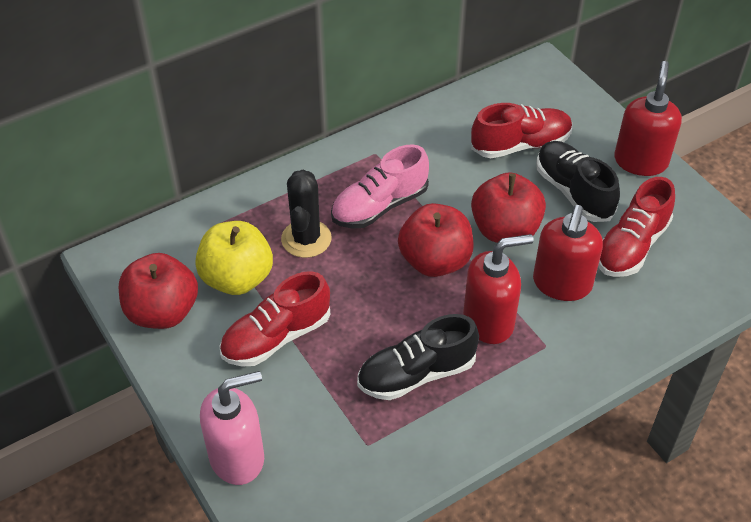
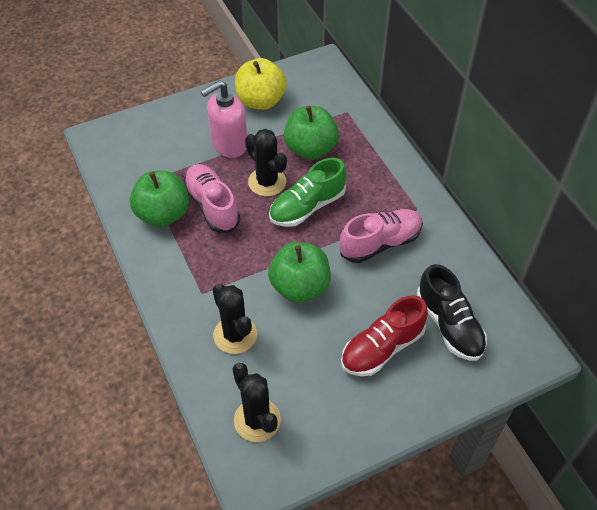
black cactus: [281,170,331,258] = 1 -> [213,284,257,354] [233,363,281,442] [245,129,287,196] = 3
black shoe: [357,314,479,400] [536,141,620,222] = 2 -> [417,264,487,361] = 1
green apple: none = 0 -> [130,171,189,227] [268,242,331,303] [284,106,339,160] = 3
green shoe: none = 0 -> [269,158,346,227] = 1
pink shoe: [331,145,429,228] = 1 -> [184,164,240,233] [339,209,423,263] = 2
red apple: [119,253,198,329] [398,203,474,277] [471,172,546,243] = 3 -> none = 0
red shoe: [219,271,330,366] [471,103,573,158] [598,177,675,277] = 3 -> [341,295,428,376] = 1
red soap dispenser: [463,234,534,344] [533,205,603,301] [614,61,682,176] = 3 -> none = 0

